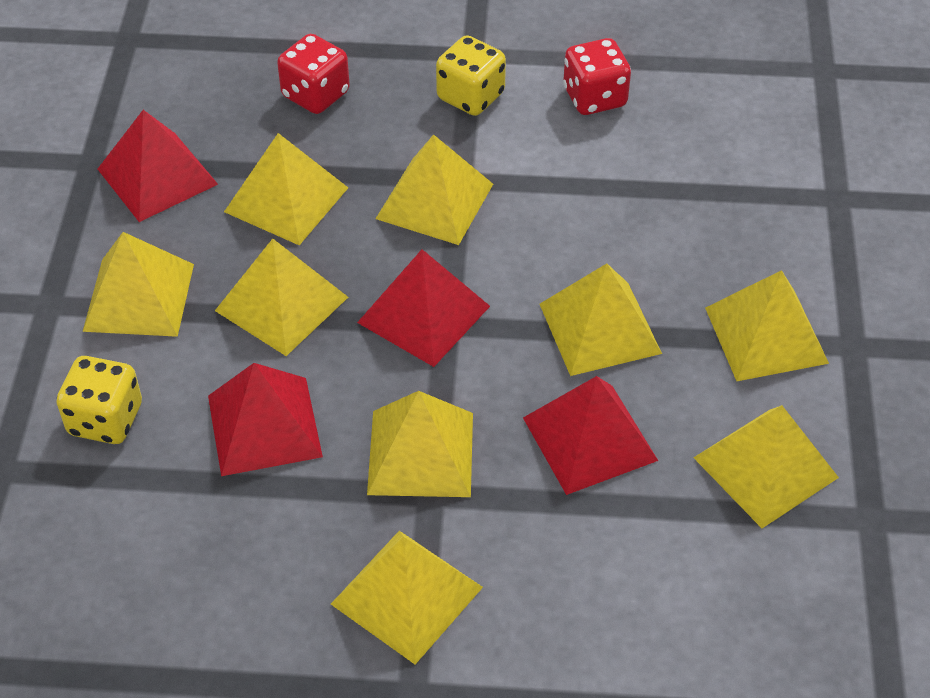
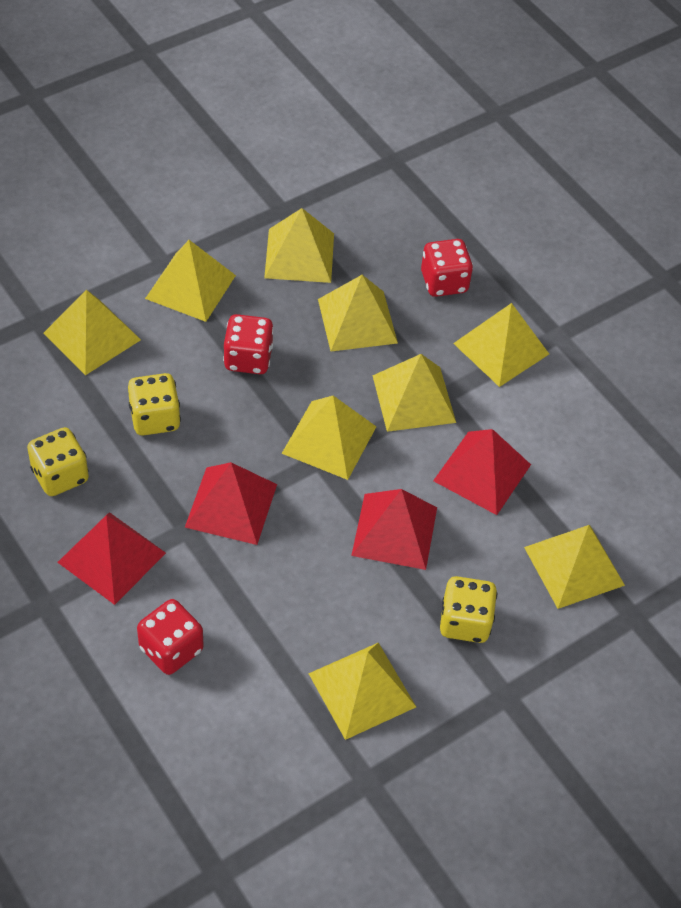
red dice: [277,34,350,114] [563,38,631,115] = 2 -> [137,599,204,675] [223,314,274,374] [421,239,473,297] = 3
yellow dice: [56,356,142,444] [436,35,506,116] = 2 -> [27,427,89,496] [128,373,181,436] [440,576,497,643] = 3

